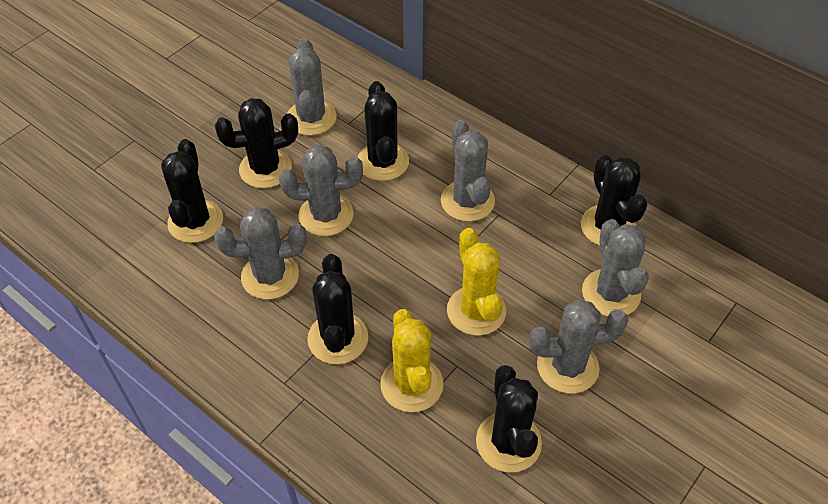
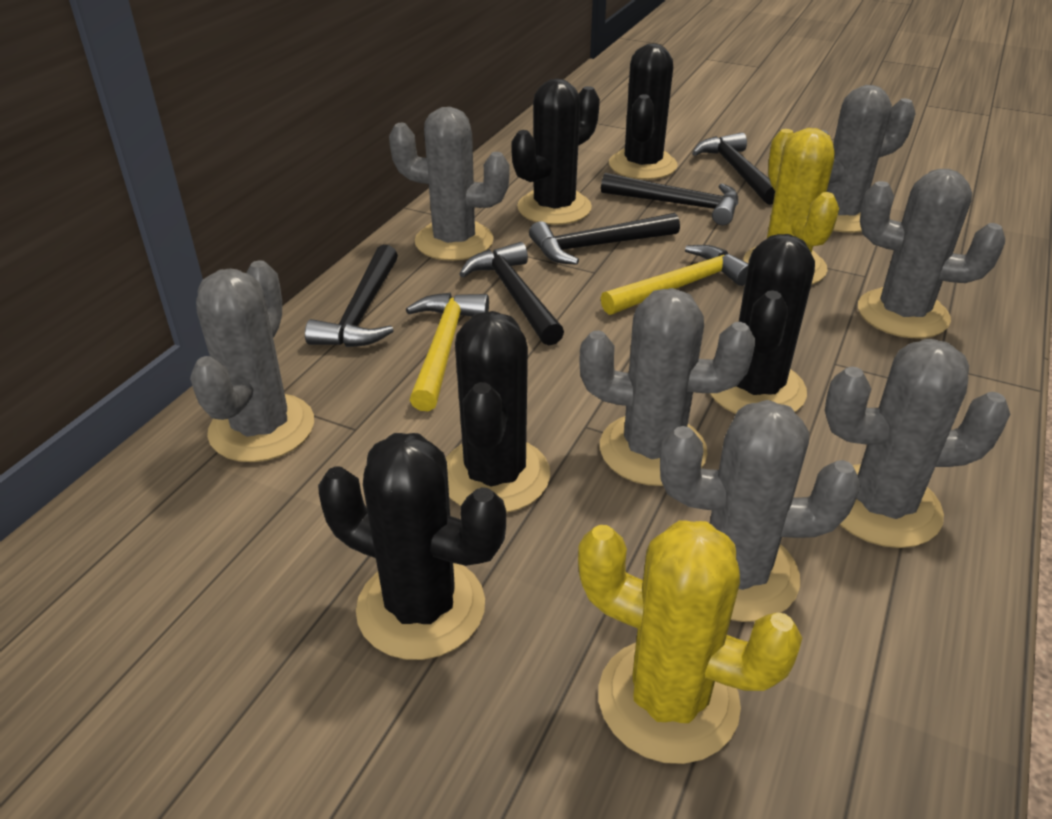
black cactus: [161,139,223,243] [215,98,298,188] [307,254,368,364] [358,81,409,181] [476,365,542,472] [581,155,647,246] = 6 -> [318,433,506,660] [446,311,550,513] [511,79,600,225] [609,43,677,180] [710,234,815,414] = 5
black hammer: none = 0 -> [305,245,398,347] [459,242,564,346] [529,213,680,265] [601,173,738,225] [692,132,775,205] = 5
grey cactus: [214,207,307,300] [279,145,363,236] [288,38,337,136] [441,120,495,222] [529,300,628,394] [582,219,649,316] = 6 -> [190,260,314,462] [389,107,510,261] [579,288,755,486] [660,400,861,622] [822,85,915,233] [825,339,1010,548] [858,169,1005,338] = 7
yellow hammer: none = 0 -> [406,293,489,411] [601,245,748,315] = 2

